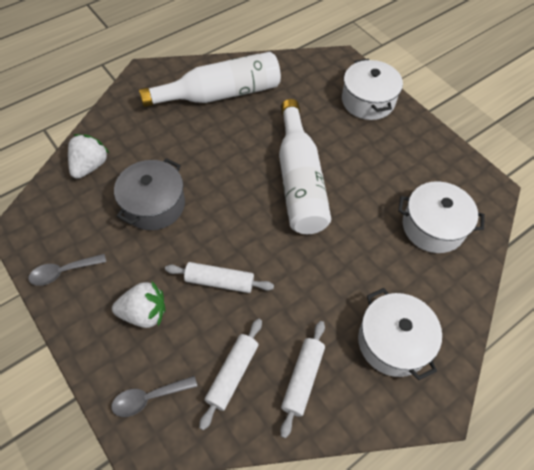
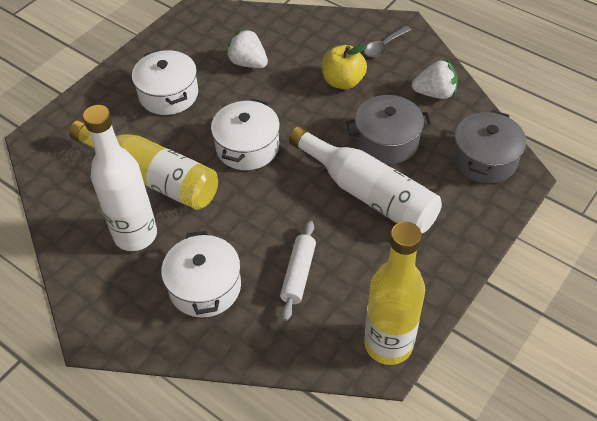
grey pot: [114,158,185,230] = 1 -> [346,95,432,164] [453,110,526,183] = 2
grey spoon: [28,254,106,286] [111,376,197,417] = 2 -> [364,26,411,57] = 1
white rolling pin: [165,262,274,293] [199,318,262,430] [280,321,325,438] = 3 -> [280,221,316,321] = 1
yellow apple: none = 0 -> [322,45,367,89] = 1
yellow bottle: none = 0 -> [69,120,218,210] [364,222,425,365] = 2

